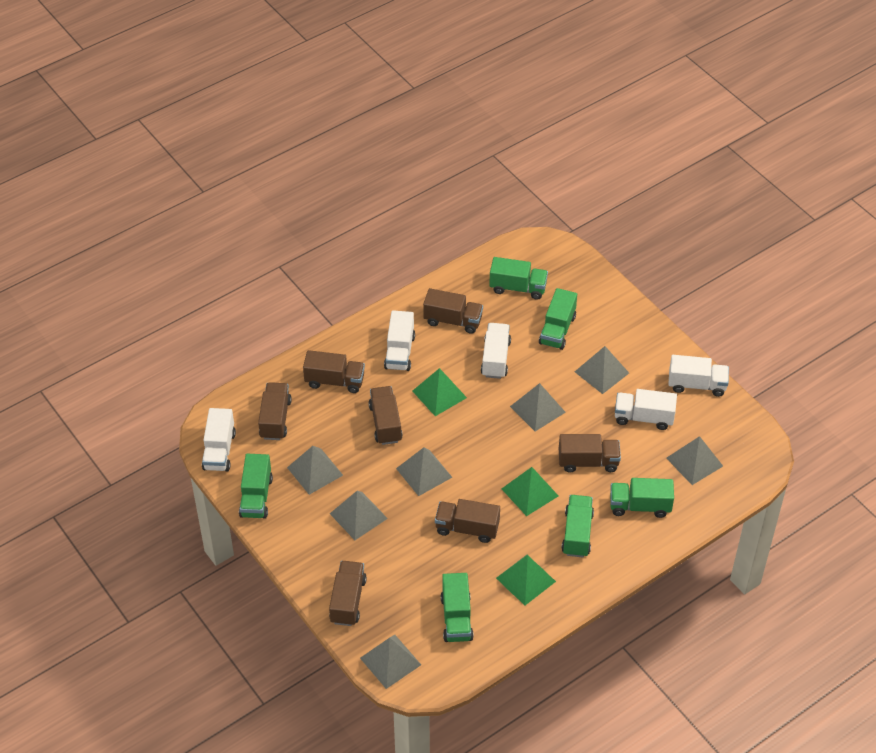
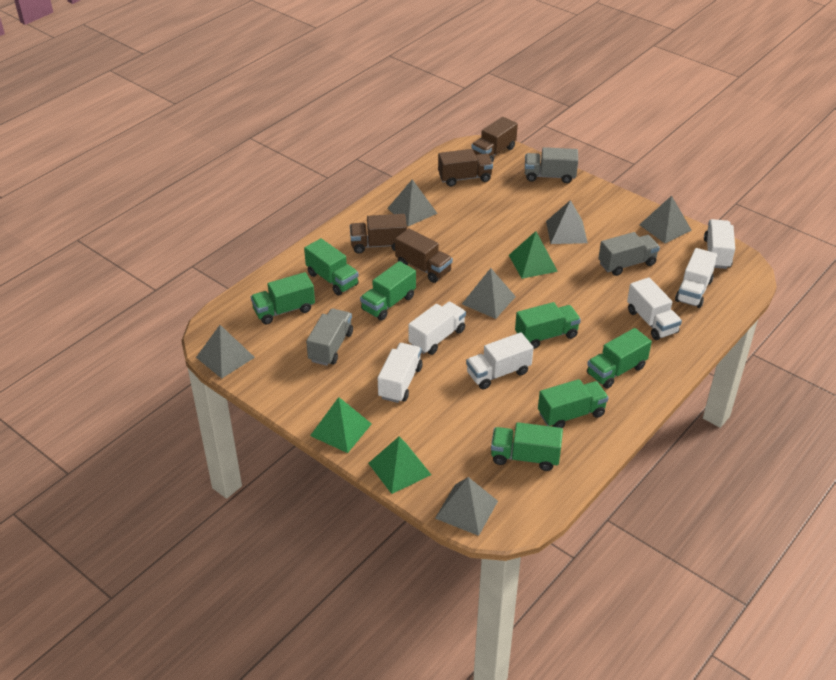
brown truck: [258,382,292,440] [303,350,365,393] [329,561,367,626] [368,386,403,445] [423,288,483,334] [435,499,500,543] [559,434,621,472] = 7 -> [350,214,407,254] [395,228,453,283] [438,149,493,186] [471,117,518,163] = 4
green truck: [239,454,273,519] [441,573,474,642] [489,257,548,300] [539,288,577,350] [561,495,594,557] [610,478,674,518] = 6 -> [251,272,315,324] [304,238,359,295] [360,261,416,321] [491,422,563,471] [515,302,581,349] [538,379,609,428] [587,328,652,389] = 7
grey pyramid: [287,446,343,495] [330,491,388,540] [360,635,421,689] [396,447,452,496] [510,383,566,431] [575,346,629,394] [666,436,723,485] = 7 -> [196,325,255,379] [387,179,438,226] [435,477,498,536] [462,268,516,319] [546,200,588,244] [639,196,692,243] = 6
grey truck: none = 0 -> [306,309,353,366] [525,147,578,183] [598,232,660,276] = 3
white truck: [202,408,236,472] [384,310,415,371] [481,323,511,379] [615,389,677,430] [668,355,729,397] = 5 -> [378,343,423,403] [408,302,466,355] [466,332,534,389] [627,278,682,340] [675,248,717,308] [704,219,735,269] = 6

